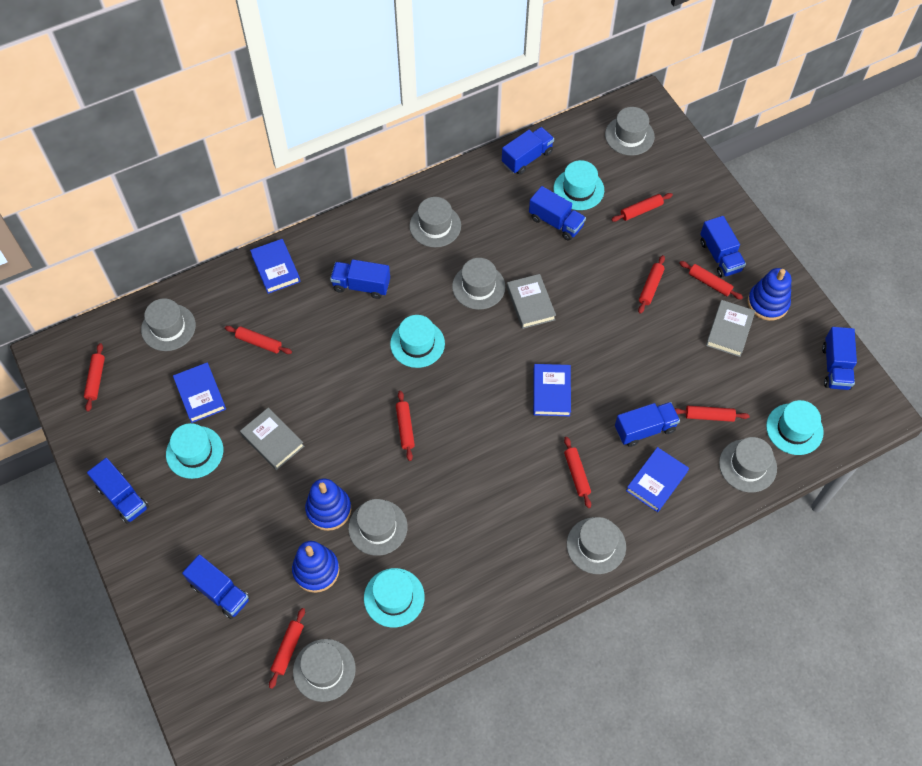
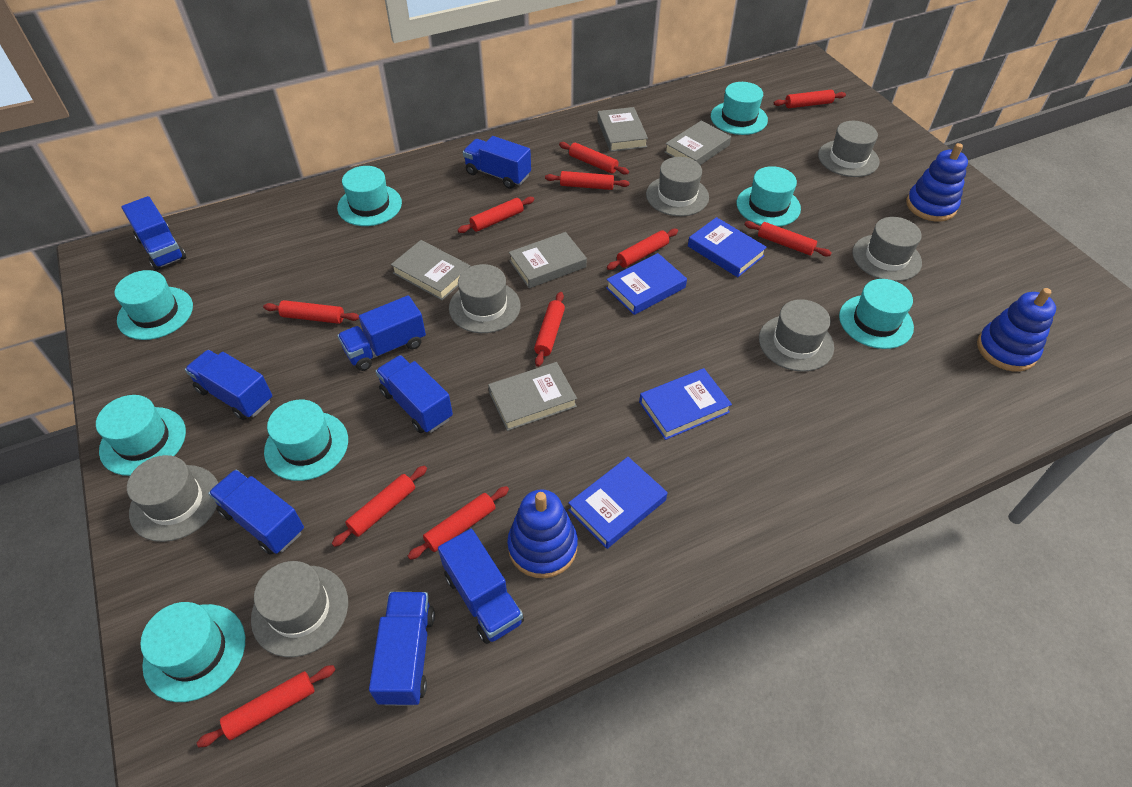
grey book: [240,408,304,470] [507,274,556,329] [706,300,755,357] = 3 -> [391,240,470,300] [488,362,577,431] [509,232,587,288] [597,107,648,152] [665,120,731,165] = 5
grey hat: [141,298,196,351] [293,639,356,702] [348,499,408,556] [410,197,461,247] [452,258,505,310] [567,517,626,574] [605,107,655,156] [719,437,777,492] = 8 -> [127,455,218,542] [251,561,348,657] [449,264,520,333] [646,157,709,216] [759,299,834,372] [818,121,880,177] [852,217,922,281] = 7
red rolling pin: [84,343,105,412] [225,326,292,354] [269,608,305,689] [396,391,415,461] [564,437,591,508] [611,193,673,222] [638,255,665,314] [675,406,750,422] [680,261,743,300] = 9 -> [197,665,336,748] [263,300,359,324] [332,465,427,547] [408,486,509,560] [458,197,535,233] [534,292,565,367] [545,171,630,190] [559,142,629,175] [607,229,678,270] [744,221,832,256] [774,90,846,108] = 11
turquoise hat: [166,423,223,479] [364,568,425,627] [390,315,445,368] [554,160,604,210] [766,400,824,455] = 5 -> [96,395,186,476] [114,270,193,340] [140,602,245,702] [264,400,348,481] [337,166,402,226] [711,82,768,135] [737,166,801,227] [839,279,914,349] = 8

